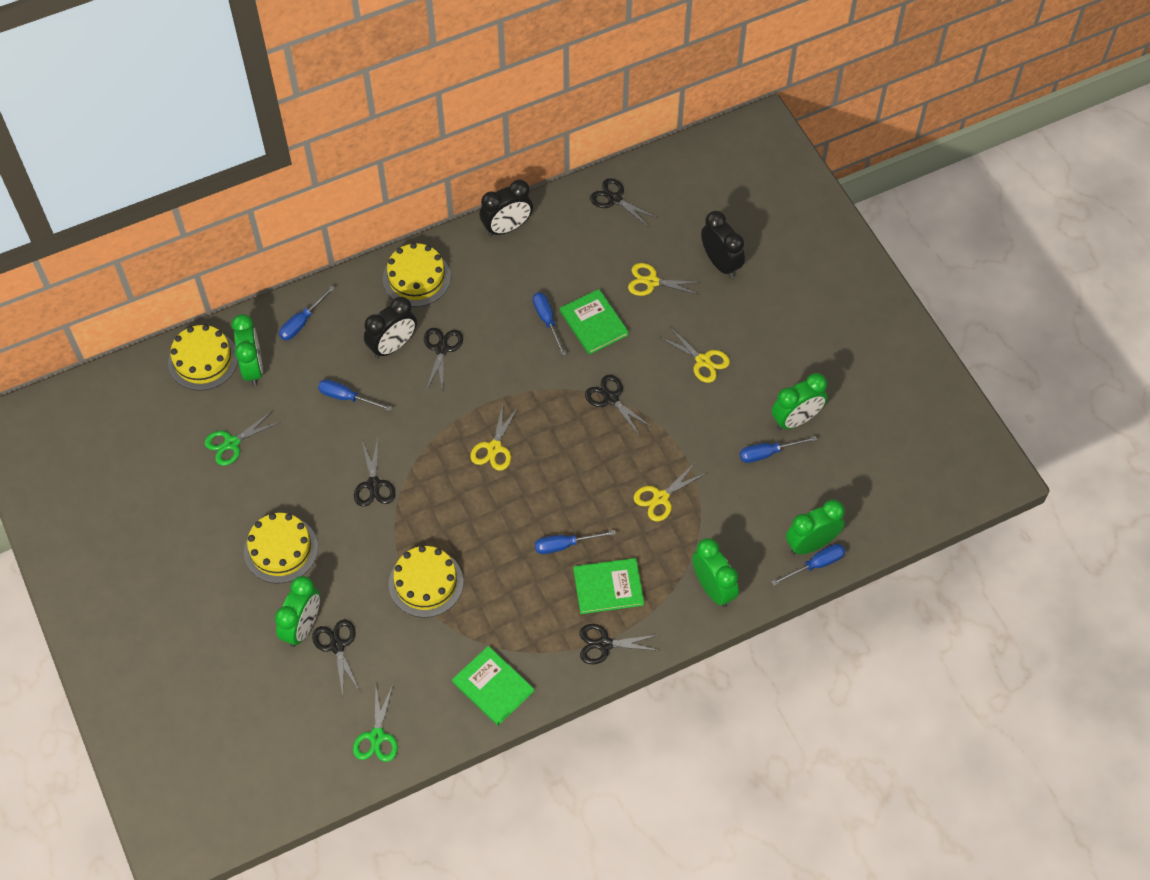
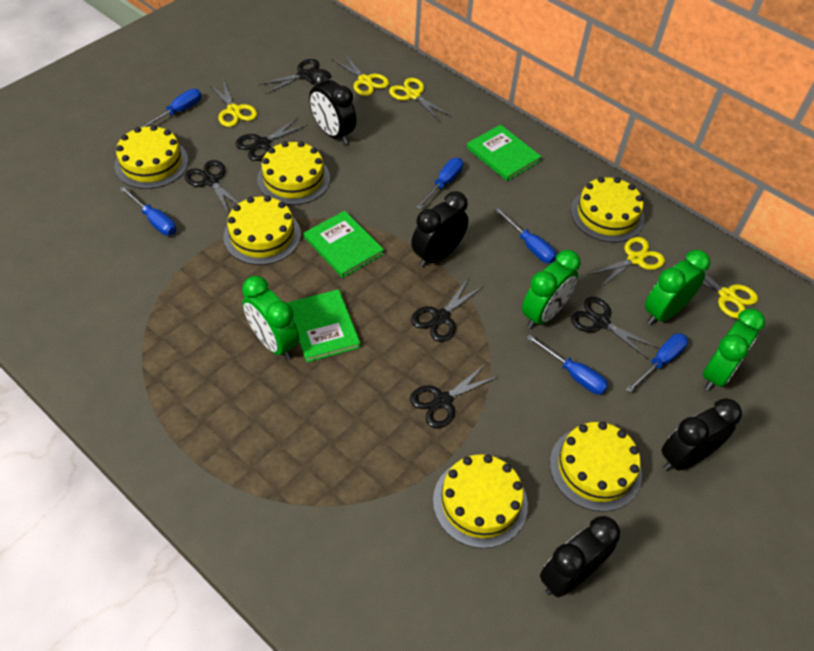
black clock: [364,296,417,358] [479,179,533,236] [701,211,745,278] = 3 -> [309,69,356,145] [411,191,468,268] [540,516,620,597] [661,398,742,471] = 4
green clock: [231,314,263,386] [275,576,320,647] [692,538,739,607] [772,373,828,430] [786,500,845,555] = 5 -> [242,276,299,359] [522,250,581,329] [645,250,710,325] [702,309,765,391] = 4
green scissors: [204,411,280,466] [353,685,398,762] = 2 -> none = 0
yellow cake: [168,325,238,391] [244,513,318,583] [383,243,451,307] [389,546,463,618] = 4 -> [114,125,188,189] [223,195,301,265] [257,141,330,205] [433,454,528,548] [550,422,642,512] [571,177,644,243] = 6
yellow scissors: [470,404,518,471] [628,263,702,296] [634,462,706,521] [659,326,730,383] = 4 -> [209,79,257,127] [331,54,389,96] [389,78,452,122] [588,237,665,287] [684,258,758,319] = 5

